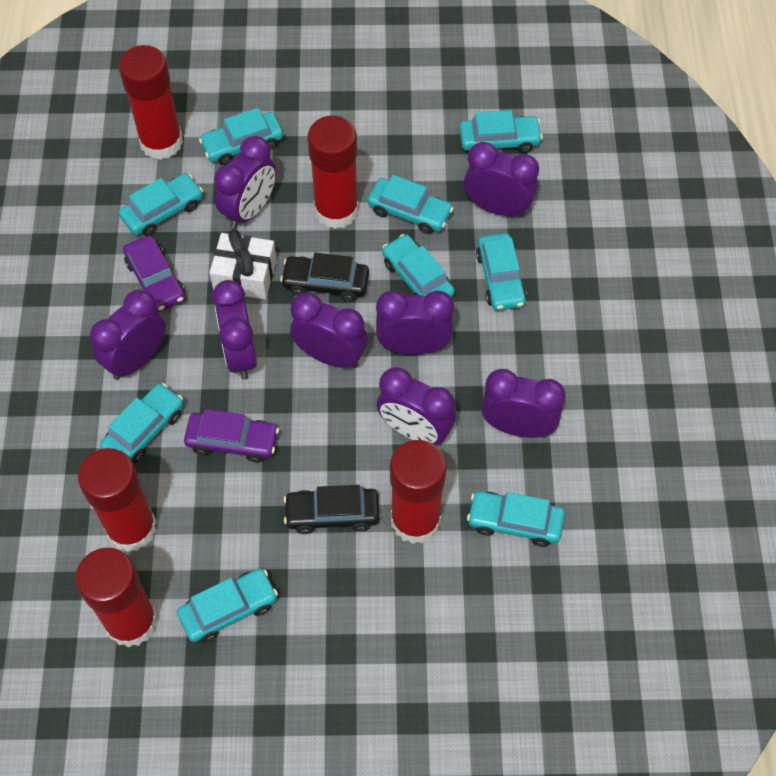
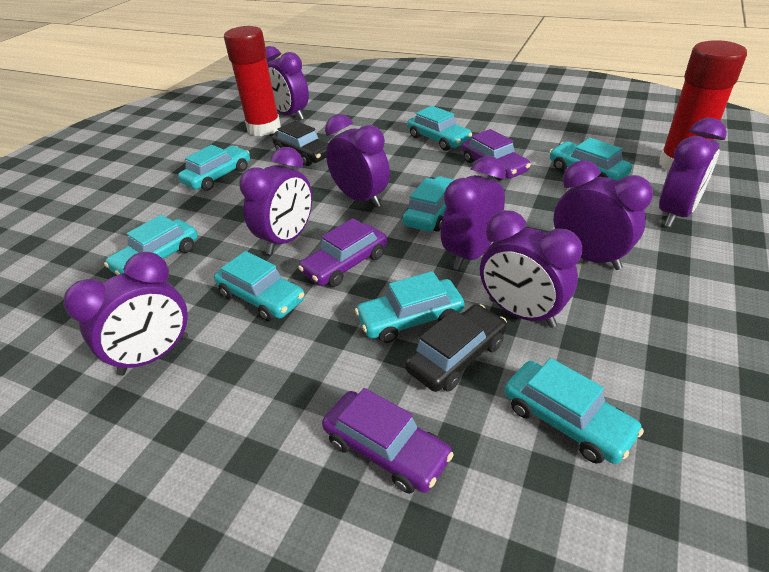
purple car: [123,235,185,312] [184,409,279,463] = 2 -> [298,218,387,287] [322,388,454,494] [462,129,531,181] = 3
red glue stick: [75,548,158,648] [78,448,157,552] [119,45,183,160] [307,116,359,229] [390,440,446,544] = 5 -> [224,26,281,136] [659,40,747,172] = 2
turquoise car: [100,383,184,463] [119,173,203,236] [177,568,278,643] [199,108,283,165] [367,175,454,234] [382,234,455,297] [459,110,543,153] [467,491,565,547] [476,233,527,311] = 9 -> [104,215,198,275] [178,145,250,191] [214,251,305,321] [355,271,465,343] [402,176,454,232] [407,106,472,151] [504,358,644,464] [549,138,632,181] = 8
white gift: [210,229,277,299] = 1 -> none = 0

